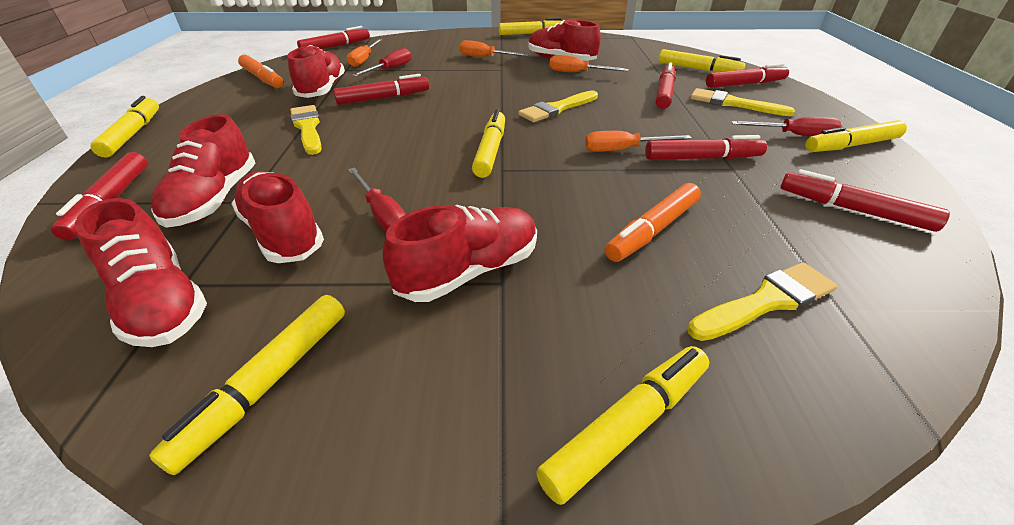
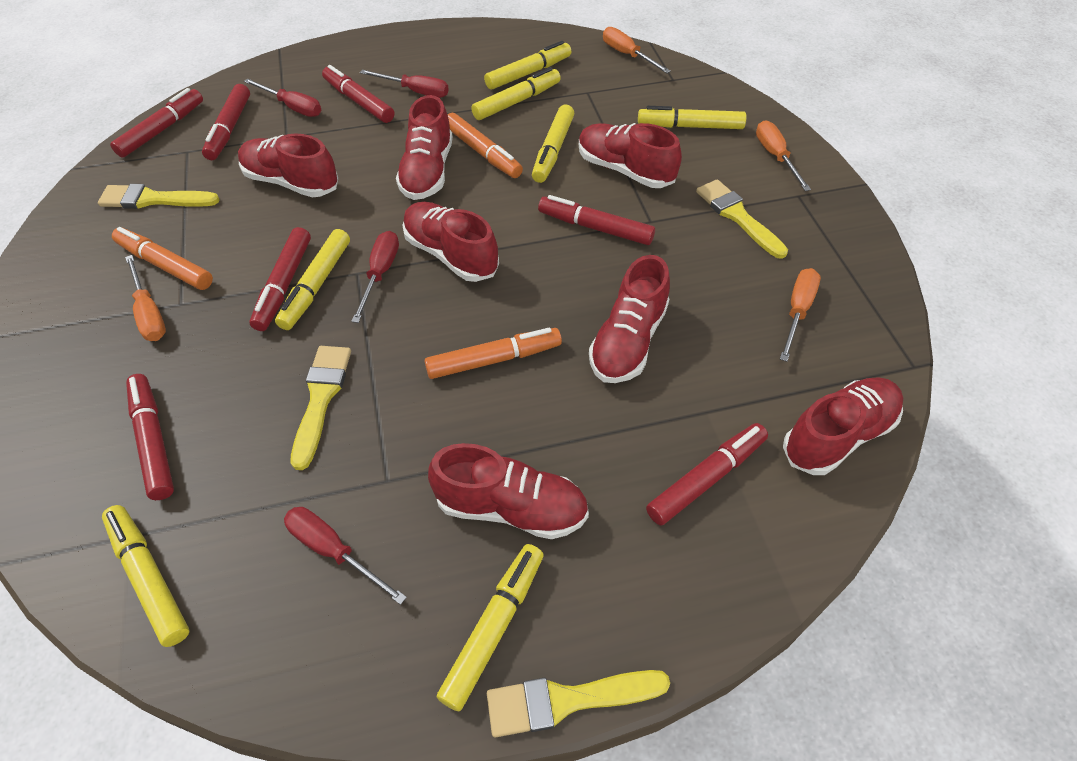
orange marker: [238,55,283,88] [605,183,701,262] = 2 -> [112,227,213,290] [425,327,562,379] [448,113,523,178] = 3
red screwdriver: [348,167,406,232] [352,48,411,77] [731,117,842,136] = 3 -> [244,78,321,117] [284,507,407,605] [351,231,399,323] [360,70,449,98] = 4
red shoe: [75,198,207,347] [151,114,256,228] [231,171,324,263] [288,45,345,98] [383,205,537,302] [528,20,601,61] = 6 -> [238,133,338,198] [396,95,453,200] [402,202,499,282] [428,443,589,539] [579,123,682,188] [589,255,670,383] [783,377,903,475] = 7

